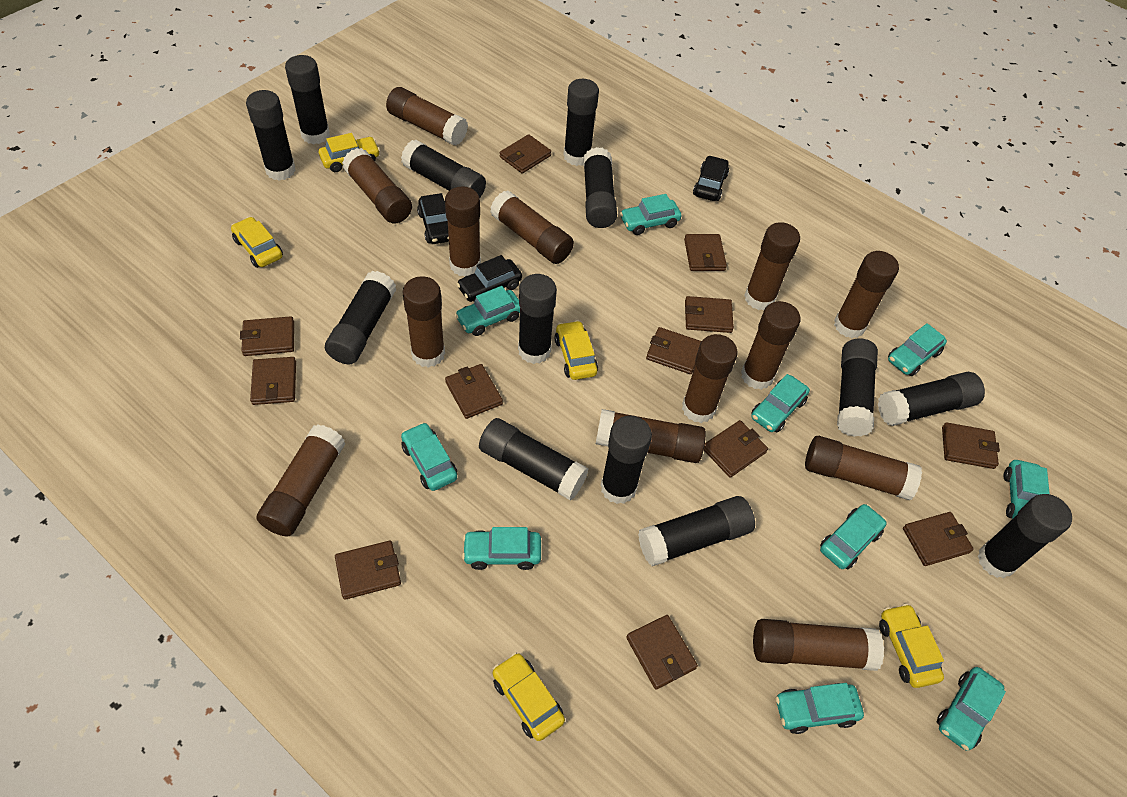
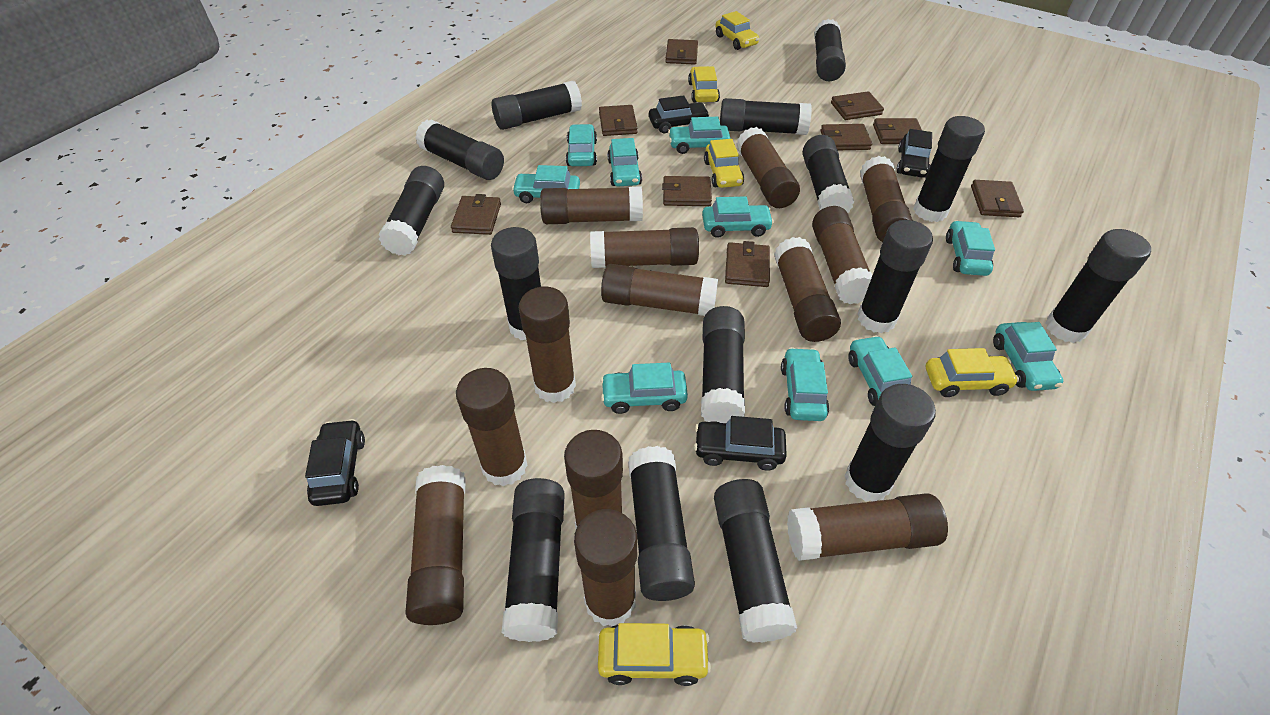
black car: [417,193,449,244] [457,255,522,302] [693,155,729,201] = 3 -> [305,419,365,506] [649,95,710,133] [694,416,787,471] [897,129,932,178] = 4
black glue stick: [246,90,296,180] [285,55,330,144] [325,271,396,364] [401,139,486,198] [479,418,588,501] [518,274,557,364] [563,79,599,166] [583,147,617,228] [600,416,652,504] [638,496,755,566] [837,338,878,437] [878,372,985,426] [978,494,1072,578] = 13 -> [379,166,444,256] [415,119,504,180] [491,227,541,340] [492,81,582,130] [501,478,565,642] [628,446,695,601] [701,306,745,423] [714,479,797,643] [720,98,812,135] [803,135,854,213] [814,19,846,81] [844,384,936,502] [857,220,933,333] [913,116,985,222] [1045,229,1151,343] = 15
brown wallet: [240,316,294,356] [250,357,296,405] [335,541,401,600] [445,364,503,419] [500,134,551,174] [626,615,698,689] [646,327,701,374] [684,234,727,271] [685,296,734,333] [704,420,768,478] [903,512,973,566] [942,422,1000,469] = 12 -> [451,194,501,235] [599,105,637,136] [662,176,712,206] [665,39,698,65] [725,241,770,287] [820,124,872,150] [831,91,884,120] [873,118,922,144] [971,180,1024,217] = 9

